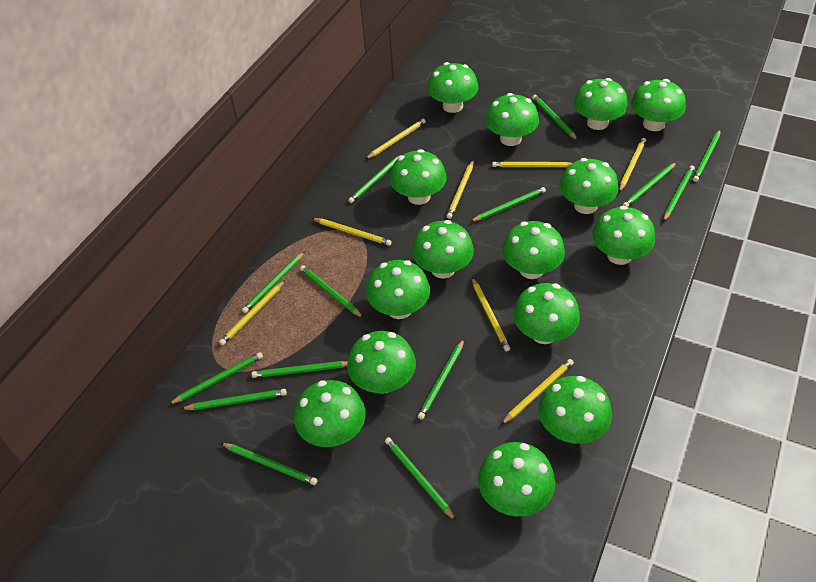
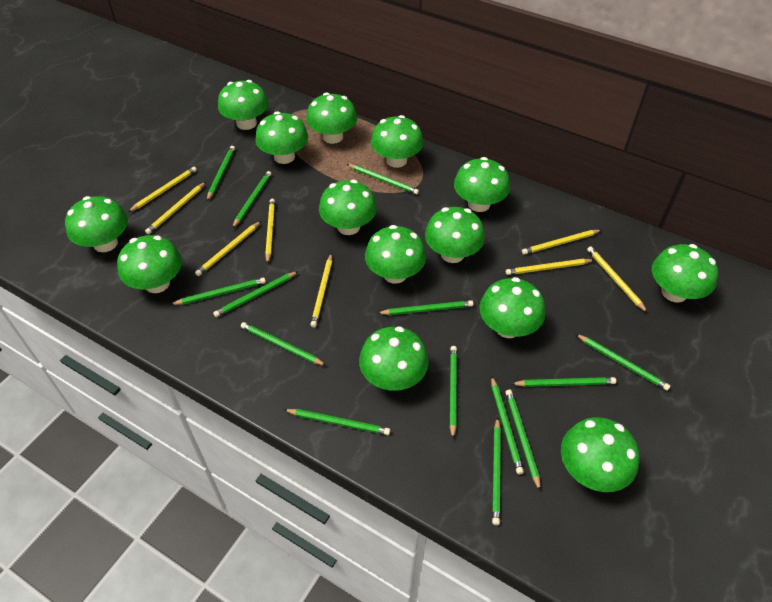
green mushroom: [294,380,366,447] [347,331,416,394] [366,260,430,319] [390,149,447,205] [412,220,474,279] [427,62,478,113] [478,442,555,516] [485,93,539,146] [502,221,565,279] [513,283,580,344] [538,376,612,444] [559,158,619,214] [574,78,628,130] [592,206,655,265] [631,79,686,131] = 15 -> [65,196,128,252] [117,235,182,293] [218,80,268,130] [255,111,308,164] [306,92,357,144] [319,180,377,235] [359,327,429,391] [365,225,426,284] [371,115,424,168] [425,207,485,263] [454,157,510,212] [479,277,545,338] [561,417,640,492] [652,244,718,303] = 14

